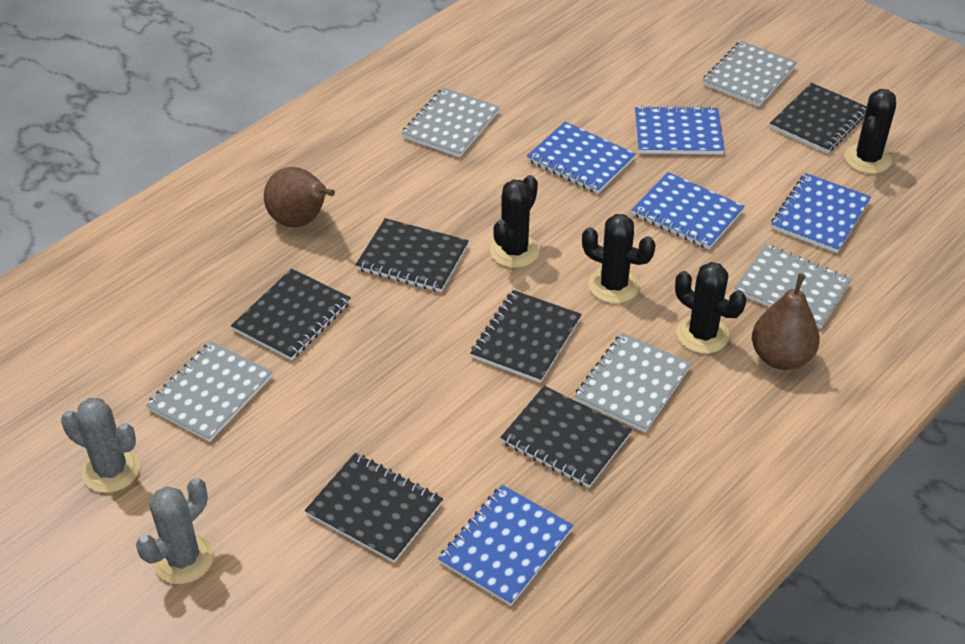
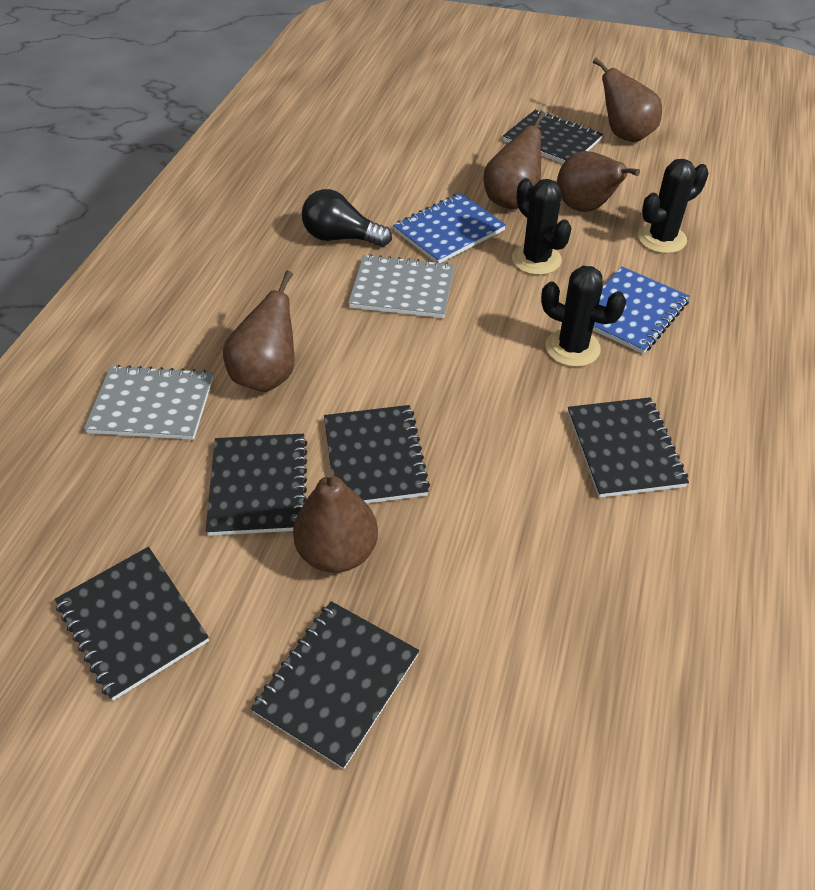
black cactus: [490,175,540,268] [582,214,655,303] [675,262,746,353] [844,89,896,174] = 4 -> [512,178,572,275] [541,266,626,367] [638,159,709,254] = 3
black light bulb: none = 0 -> [302,189,392,247] = 1
blue notebook: [438,485,573,606] [527,122,636,194] [632,172,745,249] [635,106,725,154] [771,173,871,253] = 5 -> [393,193,506,263] [593,267,690,354] = 2
brown pear: [264,167,335,228] [752,273,820,370] = 2 -> [223,271,295,392] [293,468,378,573] [483,111,545,209] [557,151,640,212] [593,58,662,142] = 5
grey cactus: [61,398,140,493] [136,478,214,584] = 2 -> none = 0
grey notebook: [146,341,273,442] [402,87,500,158] [574,333,692,432] [703,41,797,107] [734,244,852,328] = 5 -> [84,365,213,440] [348,254,455,318] = 2

